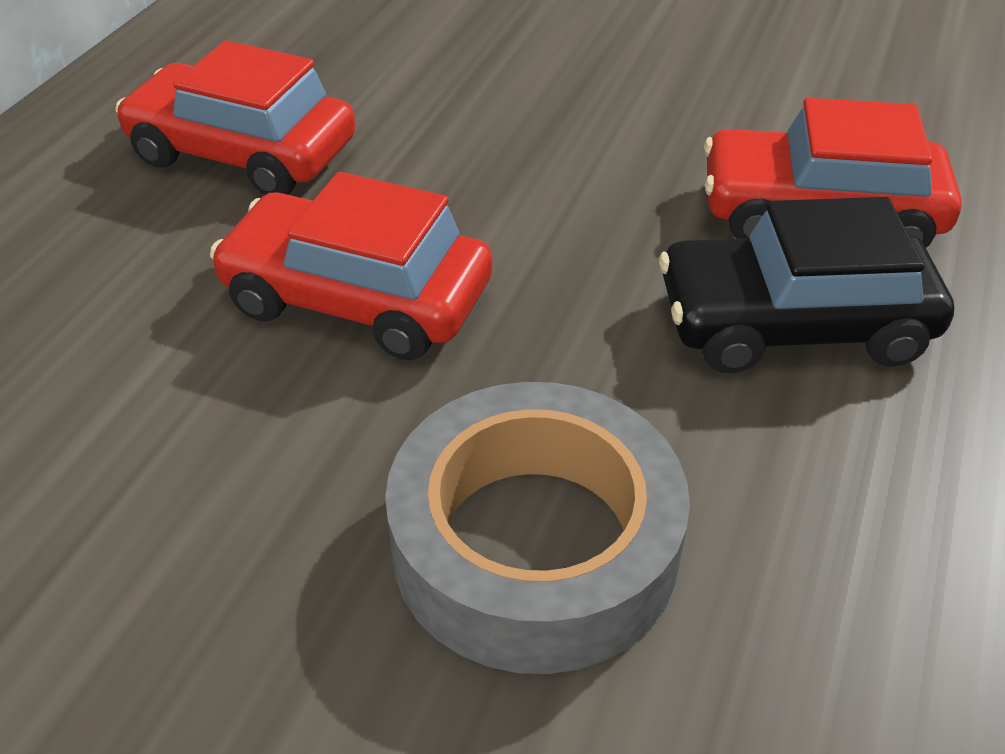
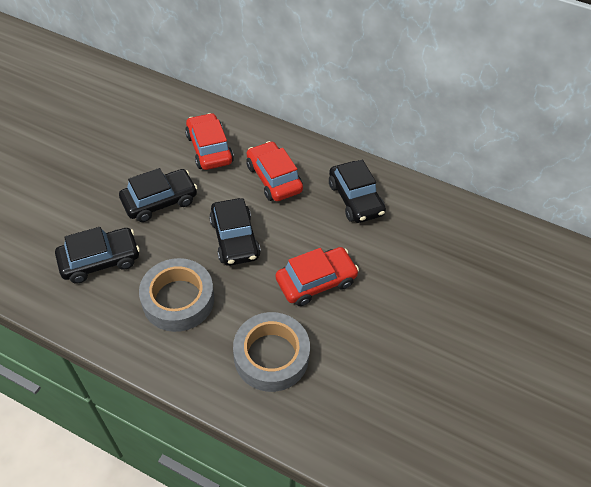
black car: [659,197,954,373] = 1 -> [55,227,140,284] [119,168,197,222] [209,198,261,266] [329,160,386,223] = 4
grey tape: [385,382,690,674] = 1 -> [139,258,214,332] [233,312,310,392] = 2

